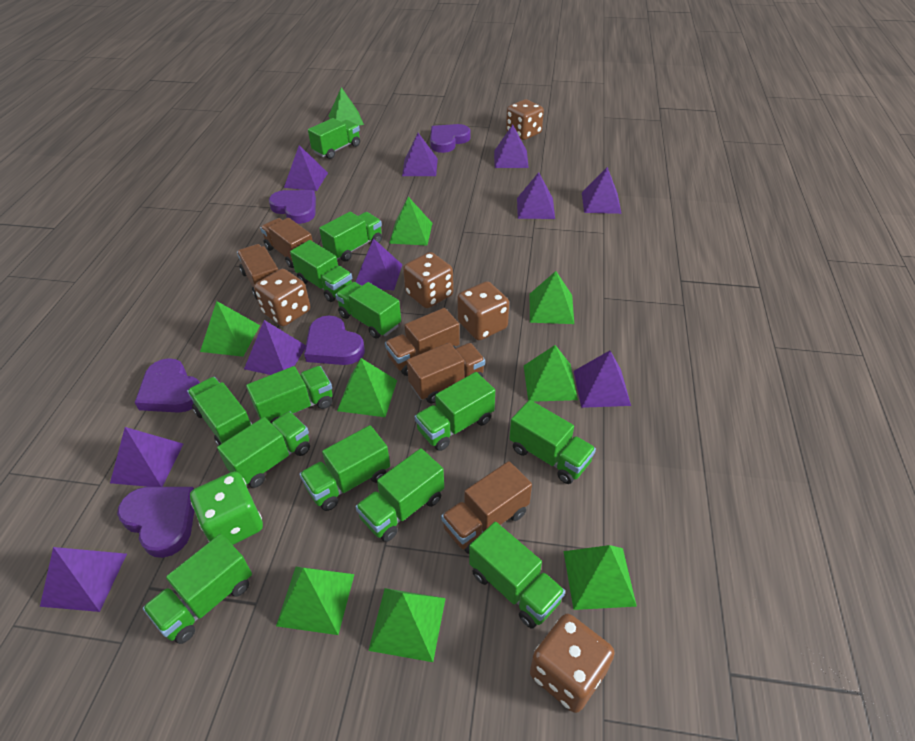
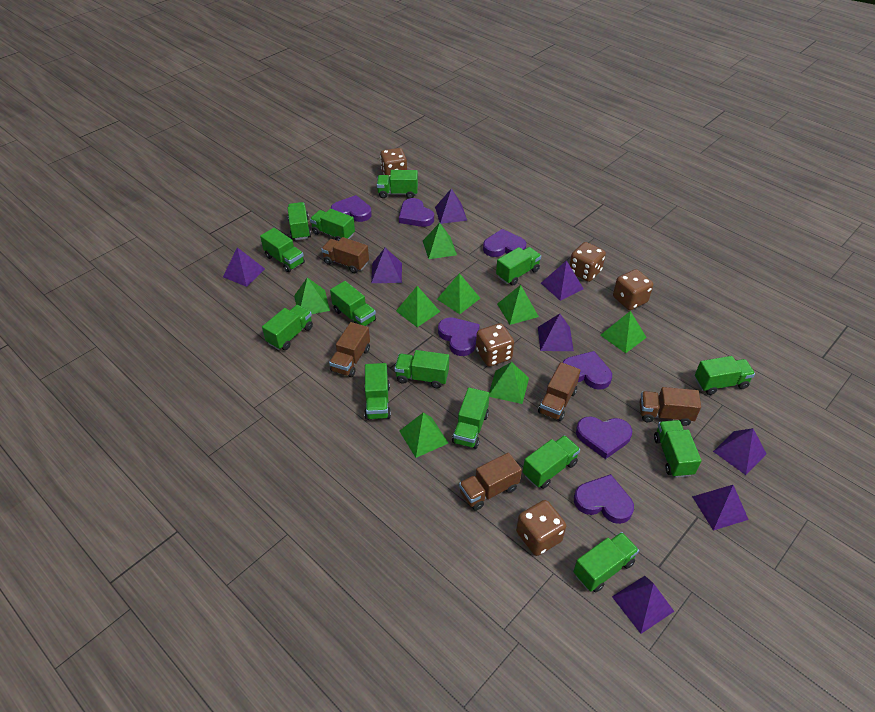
green dice: [190,471,263,545] = 1 -> none = 0
green pyramid: [200,301,260,357] [276,567,354,635] [329,87,364,126] [337,358,397,417] [368,588,446,662] [389,197,433,246] [524,345,578,402] [530,271,574,324] [564,545,637,610] = 9 -> [294,277,330,314] [396,286,440,327] [399,413,448,458] [423,223,457,259] [437,273,480,314] [489,362,529,404] [497,285,539,325] [601,311,647,353] = 8
green truck: [143,534,252,644] [187,377,252,446] [217,411,310,488] [246,366,333,424] [290,240,352,302] [299,425,390,511] [308,118,360,159] [319,212,382,262] [335,282,401,339] [355,448,444,542] [414,372,495,451] [469,522,565,629] [509,400,596,484] = 13 -> [260,228,305,272] [262,305,313,350] [288,202,311,240] [310,209,355,241] [330,281,376,326] [364,363,391,420] [377,170,418,198] [394,350,449,388] [452,387,489,449] [496,247,541,285] [523,435,580,489] [573,532,639,593] [654,420,702,478] [695,356,755,395] = 14
purple heart: [117,487,194,558] [134,358,200,413] [269,190,316,224] [304,316,365,365] [430,124,471,153] = 5 -> [331,195,372,222] [399,198,434,227] [438,317,480,356] [483,229,526,257] [562,351,612,390] [574,474,634,524] [576,416,632,459] = 7
purple pyramid: [40,547,127,612] [110,427,183,487] [244,320,306,375] [284,145,328,191] [356,238,402,290] [402,133,438,176] [494,125,529,168] [517,172,555,219] [574,351,631,408] [582,167,622,214] = 10 -> [223,247,265,287] [371,248,402,283] [435,188,467,224] [538,314,574,351] [541,260,584,301] [612,576,675,634] [692,485,749,531] [713,428,766,475] = 8

